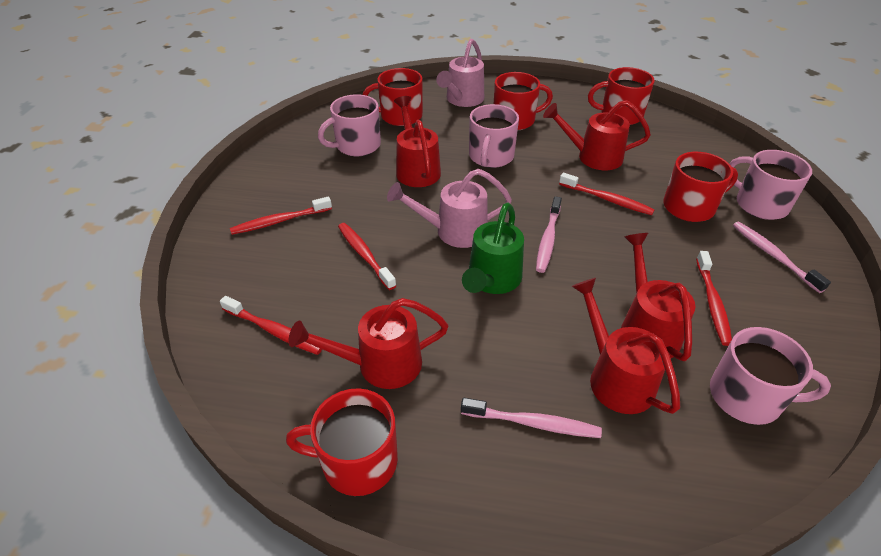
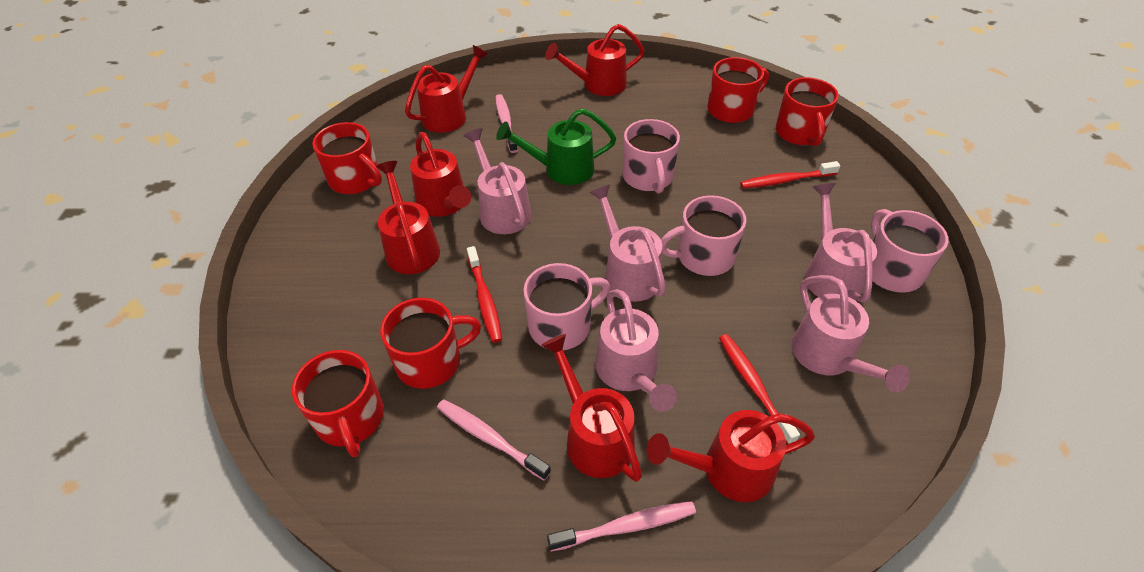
pink watering can: [387,169,512,248] [436,39,484,107] = 2 -> [463,128,531,234] [589,185,666,302] [595,289,677,412] [791,275,910,392] [805,183,877,303] = 5
red toothbrush: [220,296,322,355] [230,196,332,235] [338,223,396,290] [559,173,655,215] [696,251,732,346] = 5 -> [467,246,502,343] [719,334,800,445] [740,161,840,188] = 3
red watering can: [289,298,448,389] [394,96,441,187] [543,100,651,170] [571,278,680,414] [621,233,696,361] = 5 -> [376,161,440,274] [405,45,488,133] [410,132,471,217] [541,334,642,482] [545,24,645,96] [647,410,815,502] = 6

